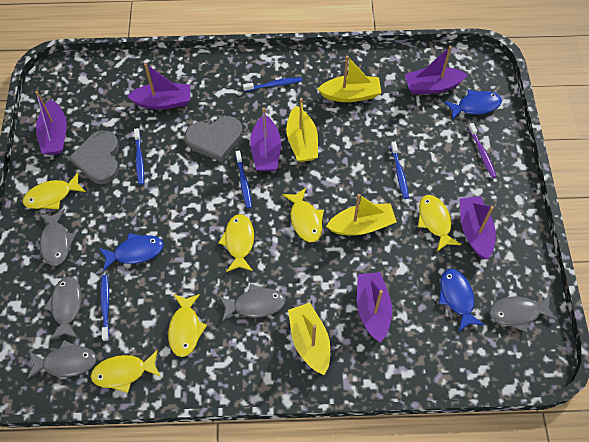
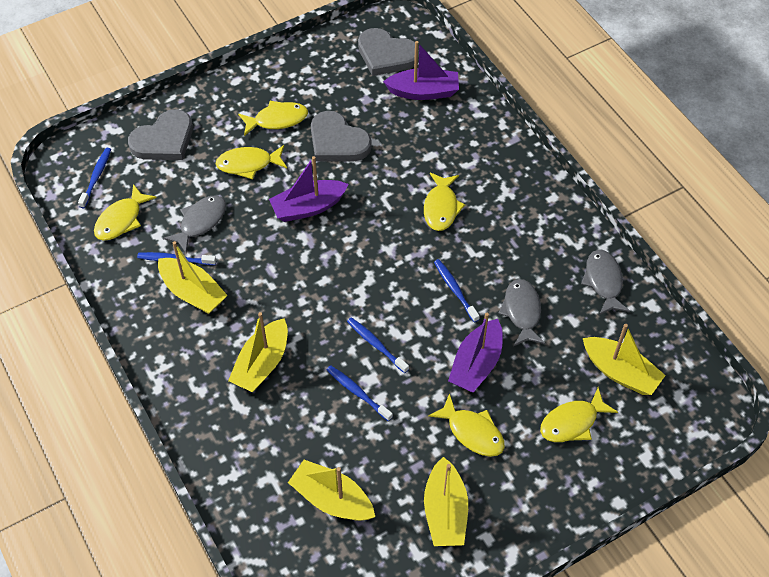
blue fish: [99,233,164,272] [439,269,484,331] [444,90,502,120] = 3 -> none = 0
grey fish: [27,340,97,379] [39,209,76,266] [43,277,82,340] [219,284,286,322] [489,295,557,332] = 5 -> [163,195,226,253] [498,279,545,346] [581,250,630,315] = 3
grey heart: [69,130,119,184] [185,116,243,162] = 2 -> [128,109,193,160] [311,111,372,162] [358,28,419,76] = 3
purple boat: [35,91,67,155] [127,63,190,110] [250,107,281,171] [357,272,392,343] [405,46,468,94] [459,196,496,259] = 6 -> [269,156,349,222] [383,41,459,100] [448,313,503,392] = 3
purple toothbrush: [468,123,497,178] = 1 -> none = 0
yellow boat: [286,98,318,162] [288,303,330,375] [318,56,382,102] [326,194,397,236] = 4 -> [158,241,228,314] [228,312,288,392] [288,460,375,521] [424,457,468,546] [583,324,666,395] = 5

